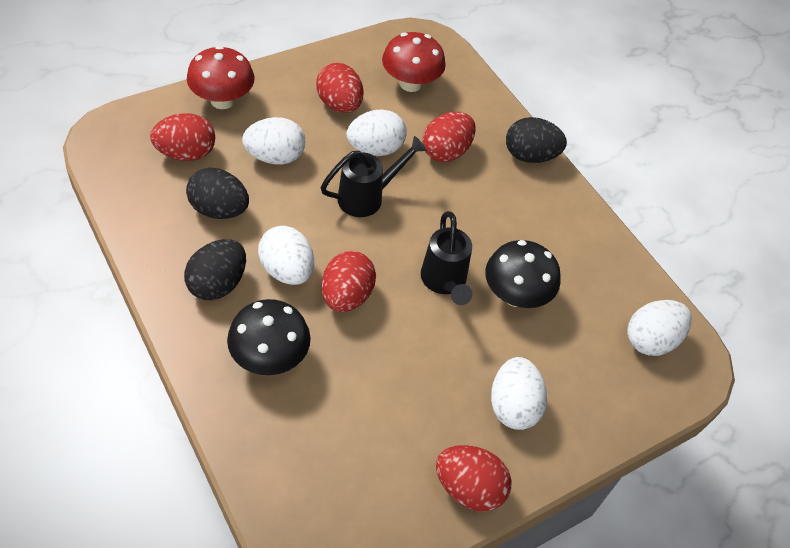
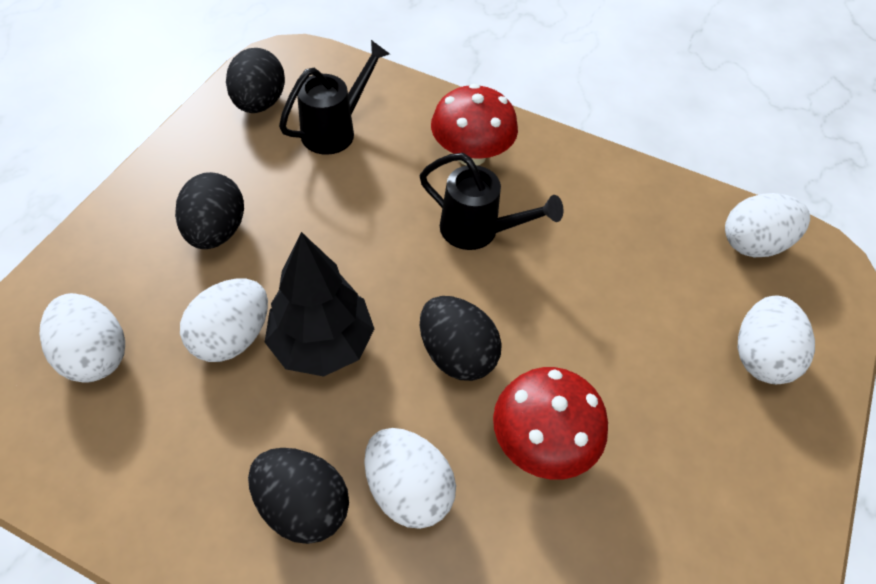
black egg: [184,239,246,300] [186,168,249,219] [506,117,567,163] = 3 -> [175,172,244,249] [226,48,285,113] [248,448,349,544] [420,296,502,381] = 4
black mushroom: [227,299,311,375] [485,240,561,308] = 2 -> none = 0
black tree: none = 0 -> [265,232,374,376] = 1
red egg: [150,113,215,161] [316,63,363,113] [322,251,376,312] [422,112,476,162] [436,445,512,512] = 5 -> none = 0

